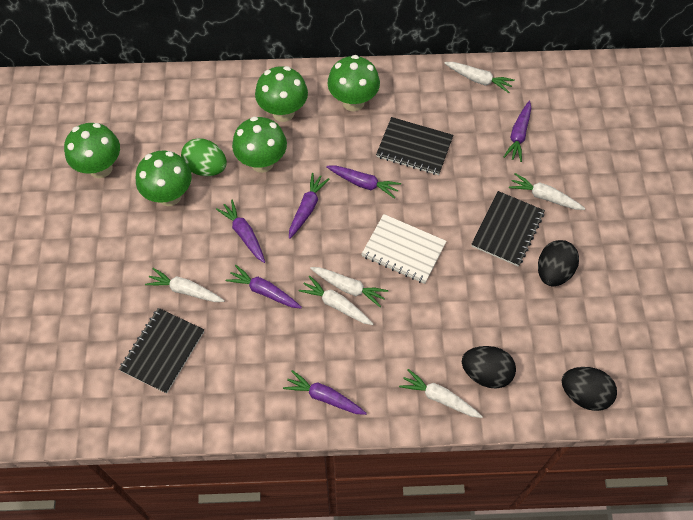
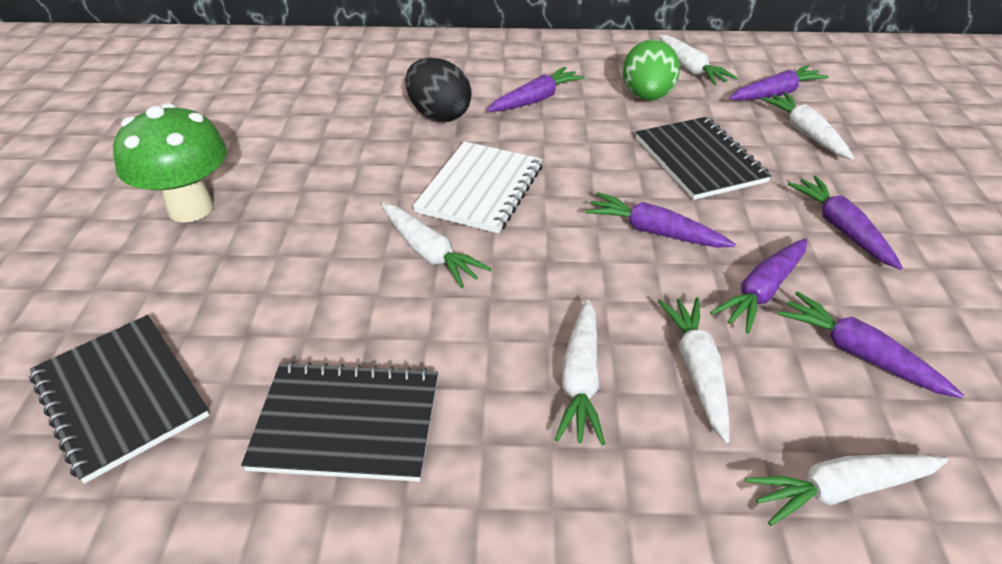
black egg: [462,346,516,389] [538,240,579,286] [562,367,617,411] = 3 -> [405,57,472,122] = 1
green mushroom: [64,123,120,178] [136,150,192,206] [232,116,287,173] [255,66,308,122] [328,55,380,111] = 5 -> [113,103,227,223] = 1

